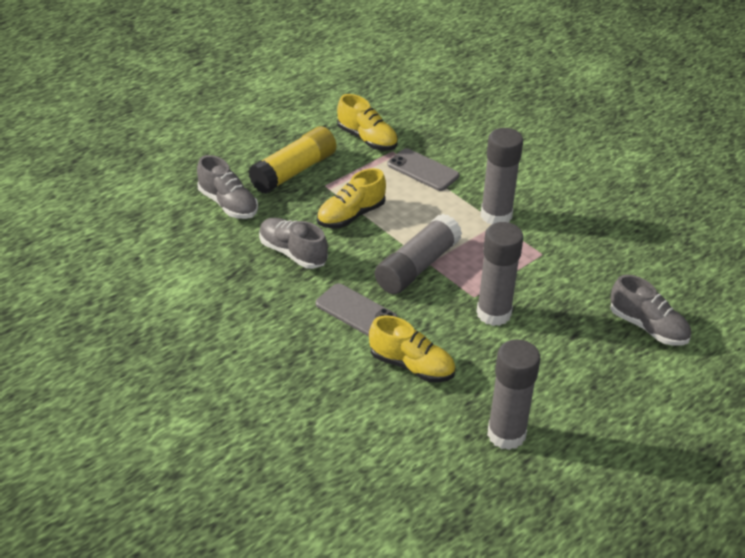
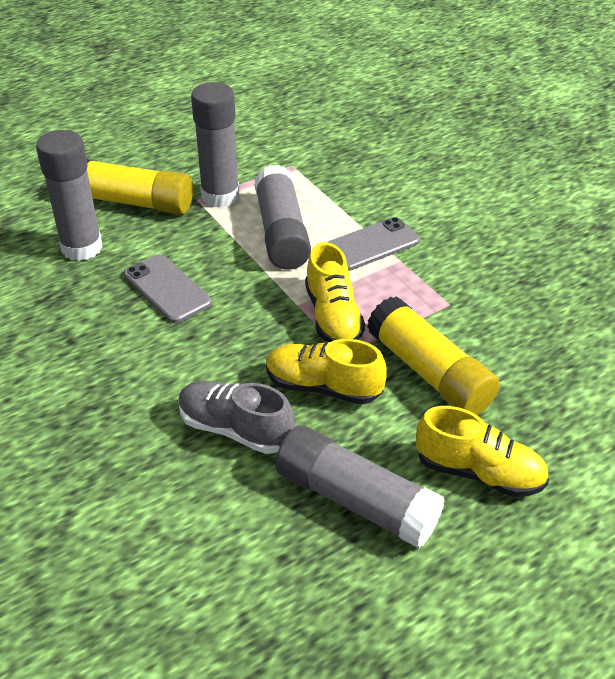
grey shoe: [197,155,258,219] [259,217,328,269] [610,275,691,346] = 3 -> [178,381,295,454] = 1
yellow glue stick: [248,126,336,194] = 1 -> [87,159,193,215] [367,296,500,415] = 2

